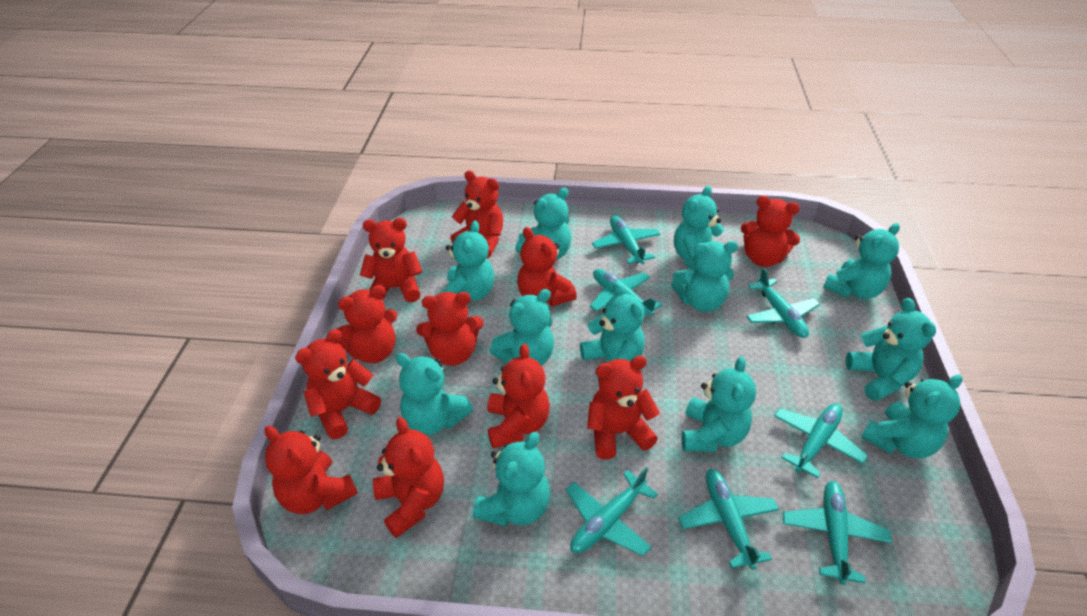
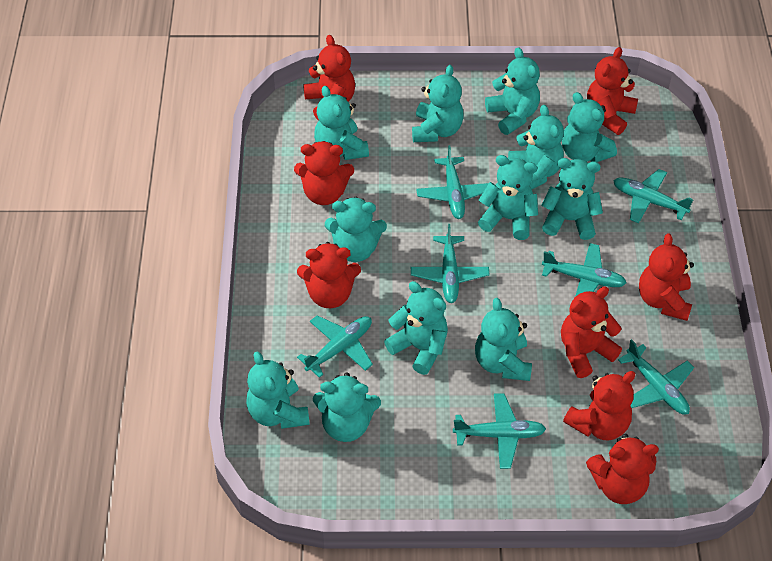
red teddy bear: [264,426,358,514] [295,329,381,439] [336,285,397,363] [360,218,423,302] [373,417,444,538] [416,292,484,366] [450,171,503,258] [487,344,550,448] [517,227,577,306] [587,356,660,459] [741,196,800,267] = 11 -> [294,141,354,205] [297,242,361,308] [303,35,355,121] [561,287,622,378] [563,371,635,440] [586,434,659,504] [587,47,638,135] [639,233,694,321] = 8

